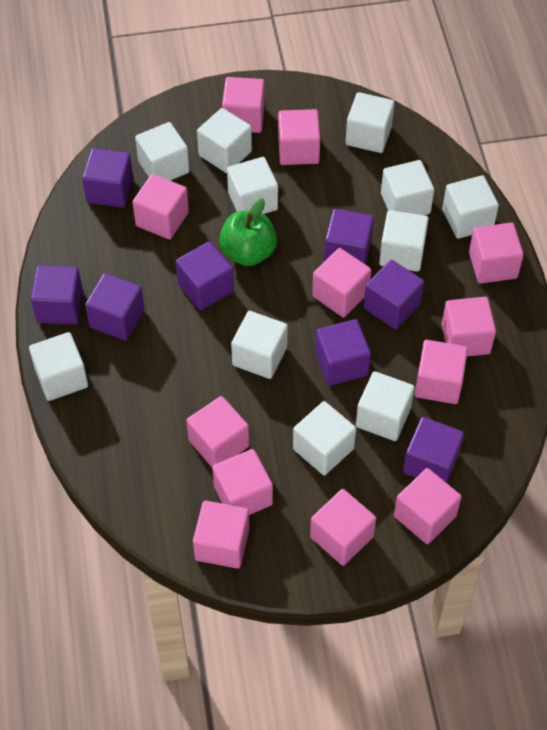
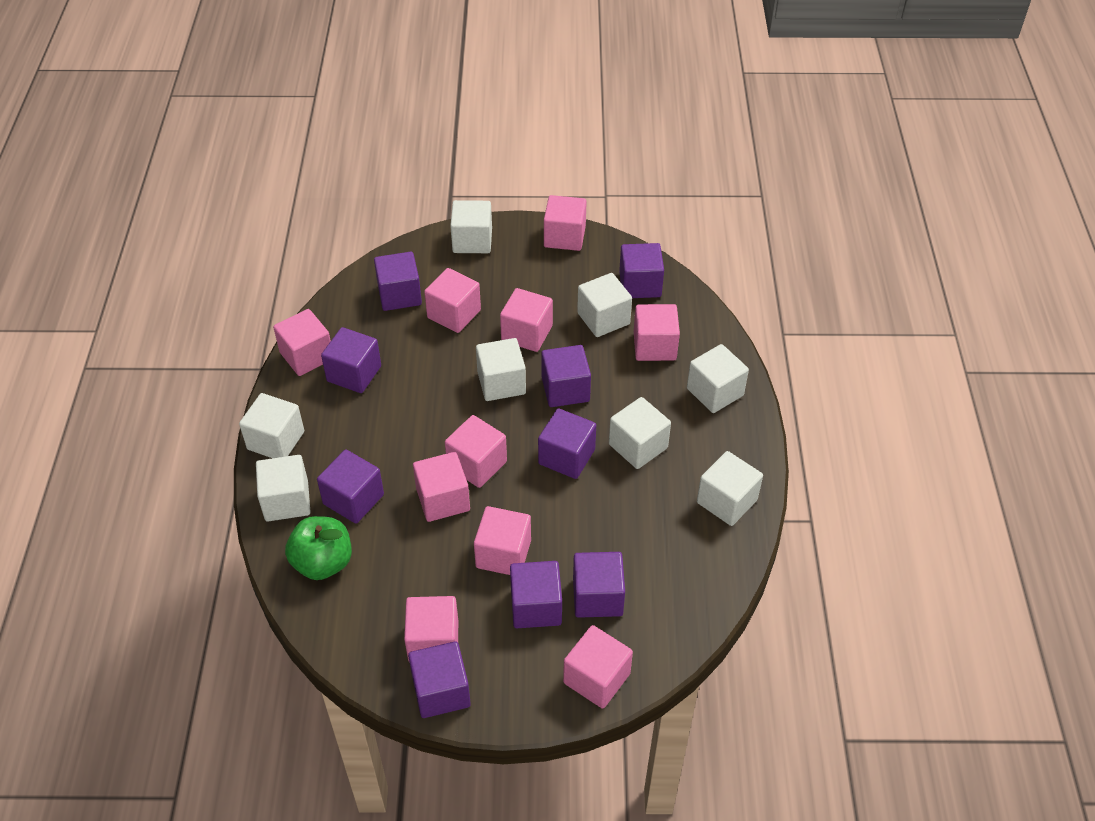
pink cube: [132,174,189,239] [186,396,249,467] [193,501,250,569] [212,449,273,515] [222,77,265,133] [278,109,320,165] [310,489,376,566] [312,248,371,317] [394,468,462,544] [415,340,468,404] [442,297,496,356] [469,223,524,284] = 12 -> [273,309,331,376] [404,596,458,661] [413,452,470,522] [424,268,481,333] [445,415,507,488] [474,506,531,575] [500,288,553,352] [544,195,587,251] [563,625,633,709] [634,304,680,361] = 10
purple cube: [31,265,83,325] [82,148,133,208] [85,273,145,340] [176,241,234,310] [315,319,371,386] [324,209,374,265] [363,260,424,329] [403,417,464,483] = 8 -> [317,450,384,524] [321,327,381,393] [374,252,422,311] [408,641,471,718] [510,561,562,628] [538,408,596,479] [541,345,591,407] [573,552,625,618] [619,243,664,298] = 9
white cube: [29,332,88,401] [135,122,190,181] [197,108,252,173] [227,157,278,214] [231,311,288,379] [293,401,356,475] [346,92,395,153] [356,371,415,441] [379,210,429,272] [381,160,434,215] [442,175,499,239] = 11 -> [239,393,304,458] [256,455,311,521] [450,200,492,253] [476,338,526,401] [577,273,632,337] [609,397,671,469] [687,344,749,413] [697,451,763,526] = 8

